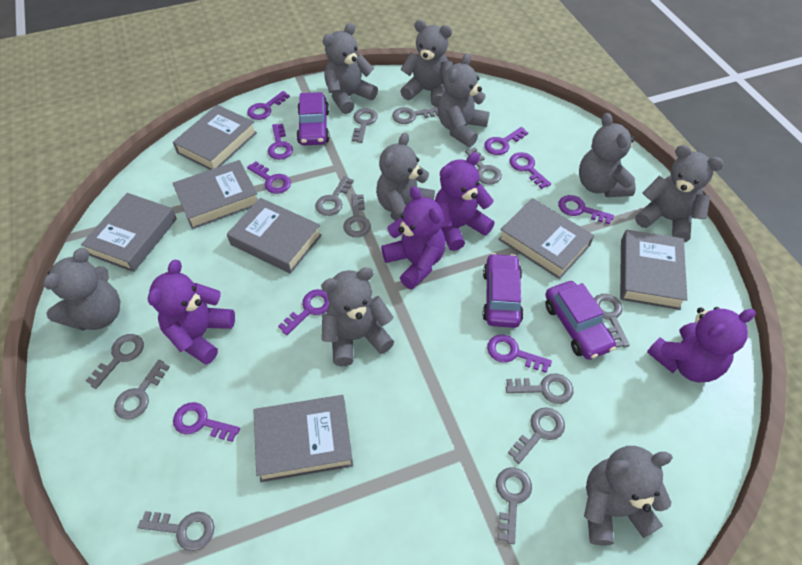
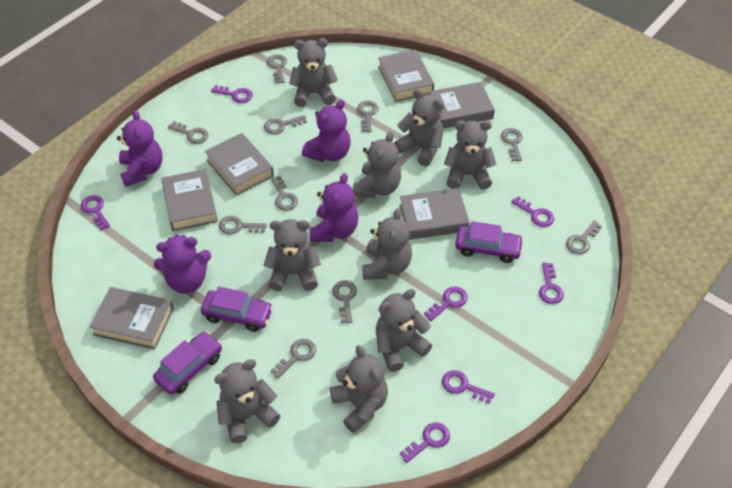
grey book: [81,193,177,272] [172,160,258,229] [173,105,257,170] [227,198,322,274] [253,395,353,482] [498,198,594,279] [620,230,688,310] = 7 -> [90,287,174,349] [162,169,218,231] [205,133,274,196] [378,49,434,102] [400,188,470,240] [429,82,495,129] = 6
grey key: [86,334,144,389] [114,360,170,420] [138,511,214,551] [315,176,354,216] [343,194,371,237] [352,108,378,143] [392,107,438,124] [465,148,502,185] [496,467,532,544] [506,374,573,404] [508,407,565,464] [594,294,630,348] = 12 -> [168,121,208,144] [219,216,267,234] [264,115,307,134] [267,54,287,83] [270,339,316,379] [271,176,298,211] [332,281,357,323] [357,101,378,132] [501,128,523,161] [566,221,602,254] = 10
purple key: [173,402,240,442] [247,91,290,120] [247,161,291,194] [268,124,293,160] [278,289,330,335] [484,127,528,155] [487,335,552,373] [510,152,551,189] [558,195,614,225] = 9 -> [81,195,110,230] [211,85,253,103] [400,423,450,463] [424,287,468,321] [442,370,495,404] [511,196,554,227] [539,262,564,304] = 7

